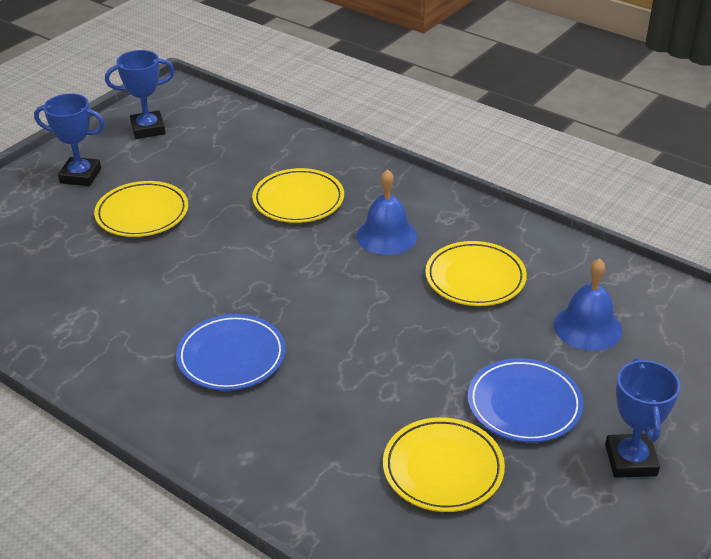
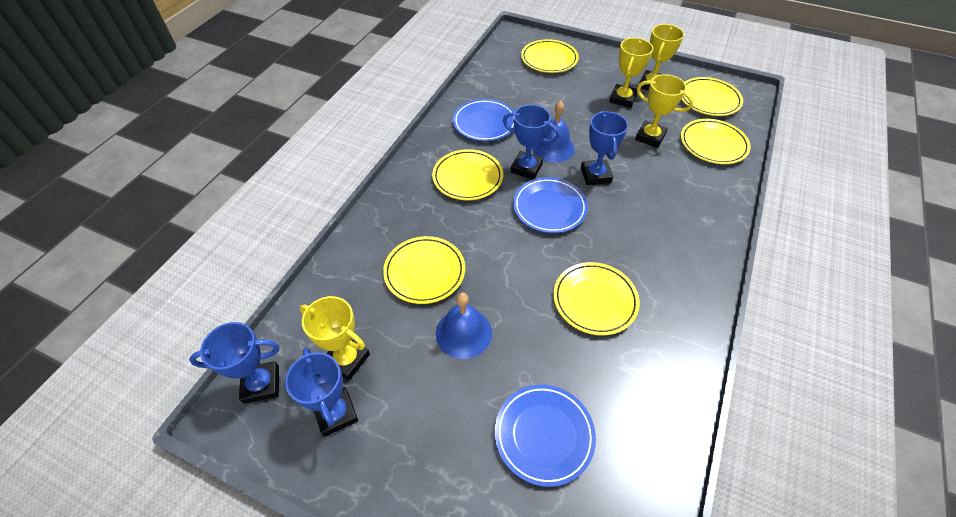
blue plate: [176,314,285,391] [468,358,583,443] = 2 -> [453,99,515,141] [495,385,596,487] [513,177,588,233] = 3
blue trophy: [34,94,105,186] [105,50,175,139] [605,357,680,478] = 3 -> [189,322,279,404] [285,347,358,437] [503,104,560,179] [581,111,628,185] = 4
yellow plate: [94,181,188,237] [252,168,344,223] [383,417,505,512] [425,241,527,306] = 4 -> [383,236,465,304] [432,149,503,200] [521,39,579,73] [553,262,640,336] [681,77,743,116] [681,119,751,164] = 6
yellow trophy: none = 0 -> [299,296,370,380] [609,38,653,108] [635,74,693,148] [640,24,684,91] = 4

